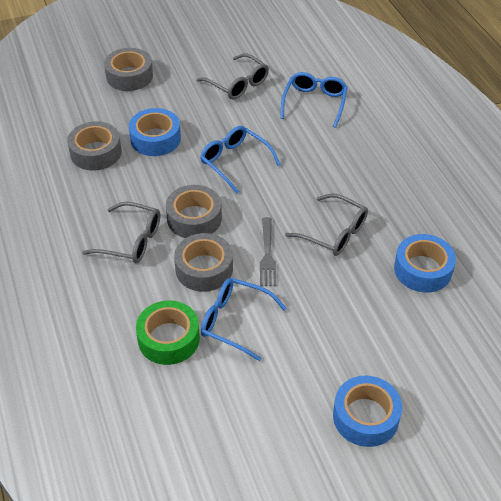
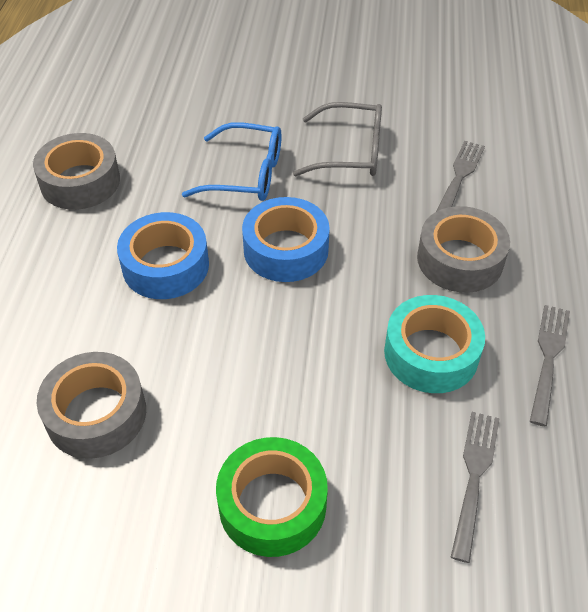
blue glasses: [200,126,280,193] [201,278,287,361] [281,72,348,128] = 3 -> [182,122,282,201] = 1
blue tape: [129,108,181,156] [333,376,402,447] [394,234,456,292] = 3 -> [117,212,209,299] [242,197,330,282] = 2
grey fork: [260,217,276,286] = 1 -> [436,141,485,212] [451,412,500,563] [530,305,570,426] = 3
grey glasses: [82,202,160,263] [196,53,269,100] [285,193,368,256] = 3 -> [293,102,382,176] = 1
grey tape: [67,121,122,171] [104,48,153,91] [166,185,222,238] [174,233,233,292] = 4 -> [33,133,120,210] [37,352,146,459] [417,206,510,293] = 3
turquoise tape: none = 0 -> [384,295,485,393] = 1

